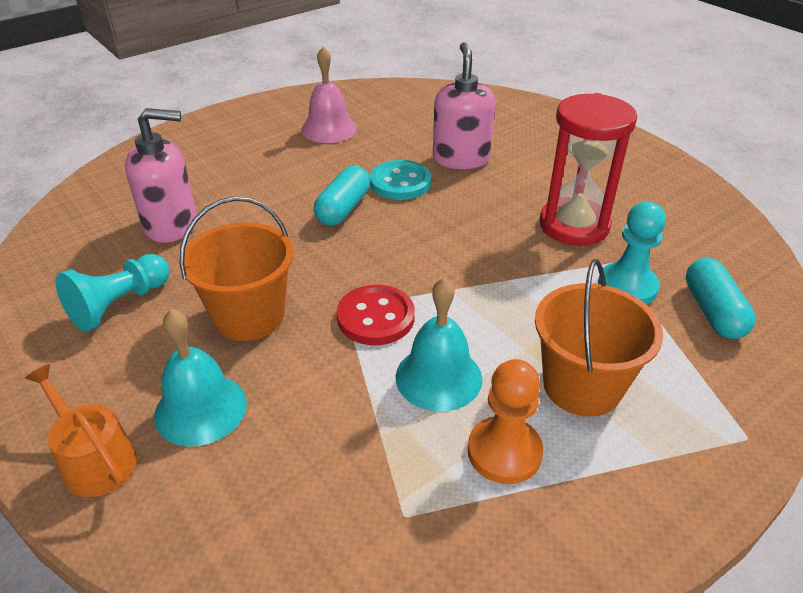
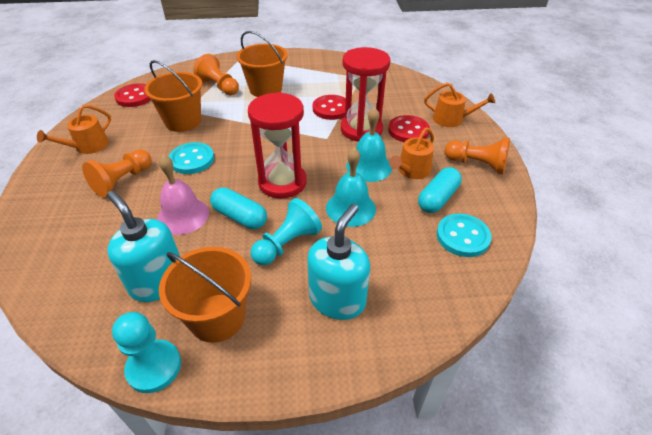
orange bucket: [179,197,294,341] [535,259,663,417] = 2 -> [144,60,202,132] [159,247,251,343] [236,31,288,97] = 3
orange pawn: [468,359,543,484] = 1 -> [82,149,152,198] [194,54,239,95] [445,138,510,174] = 3
orange watering can: [25,364,137,497] = 1 -> [37,104,111,154] [389,128,434,179] [424,83,495,127] = 3
pink soap dispenser: [125,108,197,243] [433,42,496,169] = 2 -> none = 0
red button: [336,285,415,345] = 1 -> [114,83,151,107] [313,95,346,120] [388,115,430,142] = 3
red hourglass: [540,93,637,246] = 1 -> [248,92,307,198] [341,47,390,142] = 2
turquoise button: [370,160,431,200] = 1 -> [169,142,214,174] [437,214,492,257] = 2
turquoise soap dispenser: none = 0 -> [107,191,180,302] [307,204,370,320] = 2

